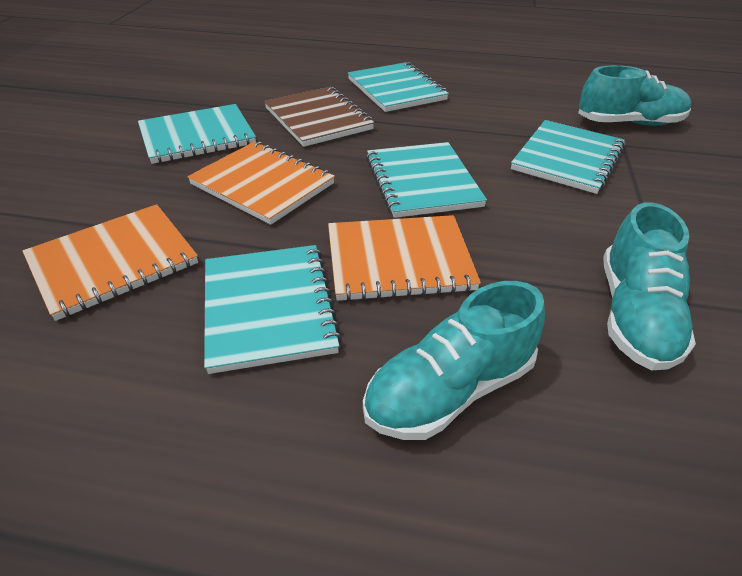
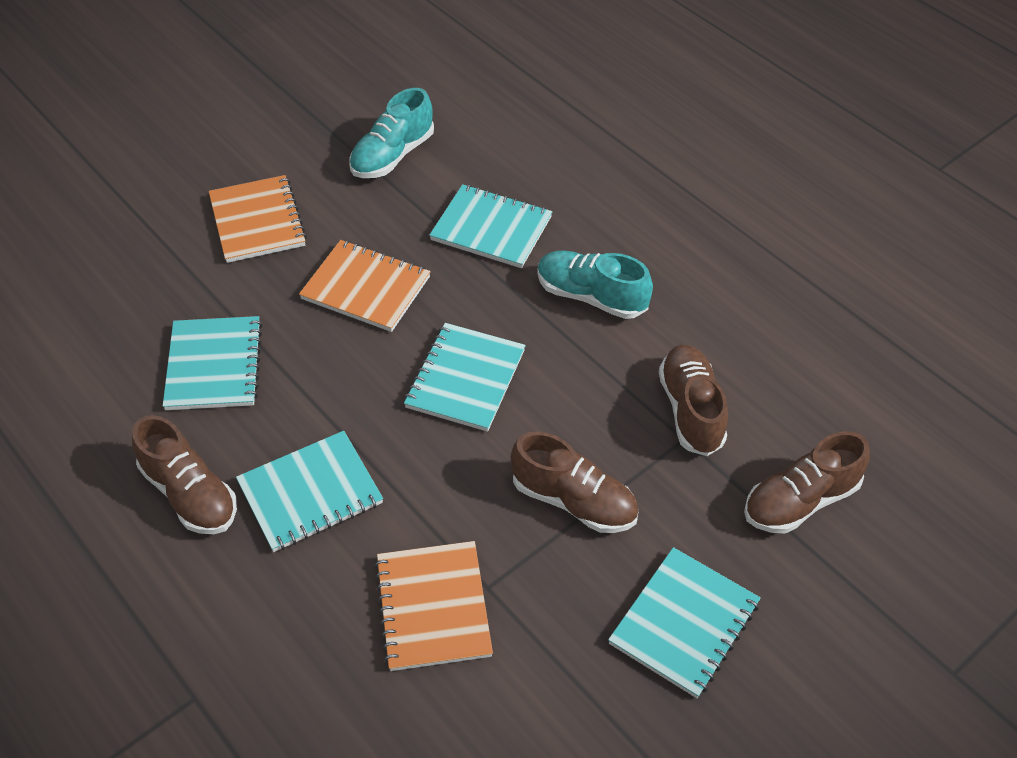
brown notebook: [264,87,374,147] = 1 -> none = 0
brown shoe: none = 0 -> [132,415,237,534] [511,432,639,533] [659,345,728,456] [744,431,870,533] = 4
turquoise shoe: [363,281,545,440] [578,65,691,126] [603,202,696,370] = 3 -> [349,88,434,178] [537,251,653,319] = 2

